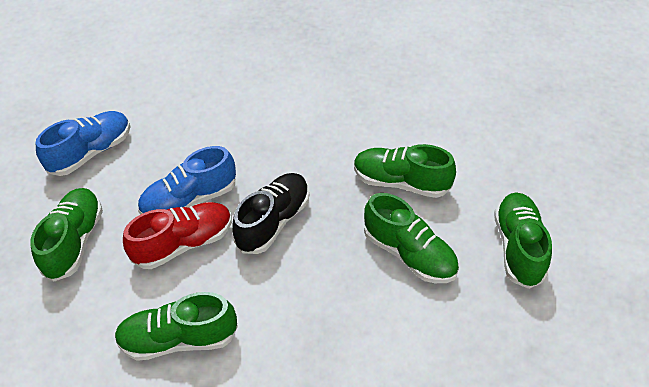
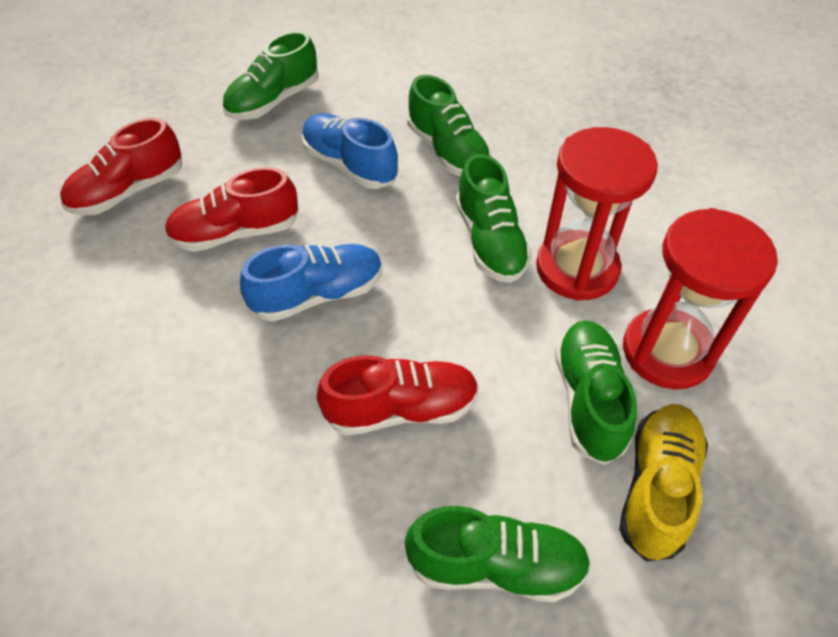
black shoe: [232,173,309,254] = 1 -> none = 0
red hourglass: none = 0 -> [536,127,658,301] [623,208,778,389] = 2
red shoe: [123,202,232,269] = 1 -> [60,118,182,215] [164,167,299,252] [317,355,479,435] = 3
yellow shoe: none = 0 -> [619,404,708,561] = 1

